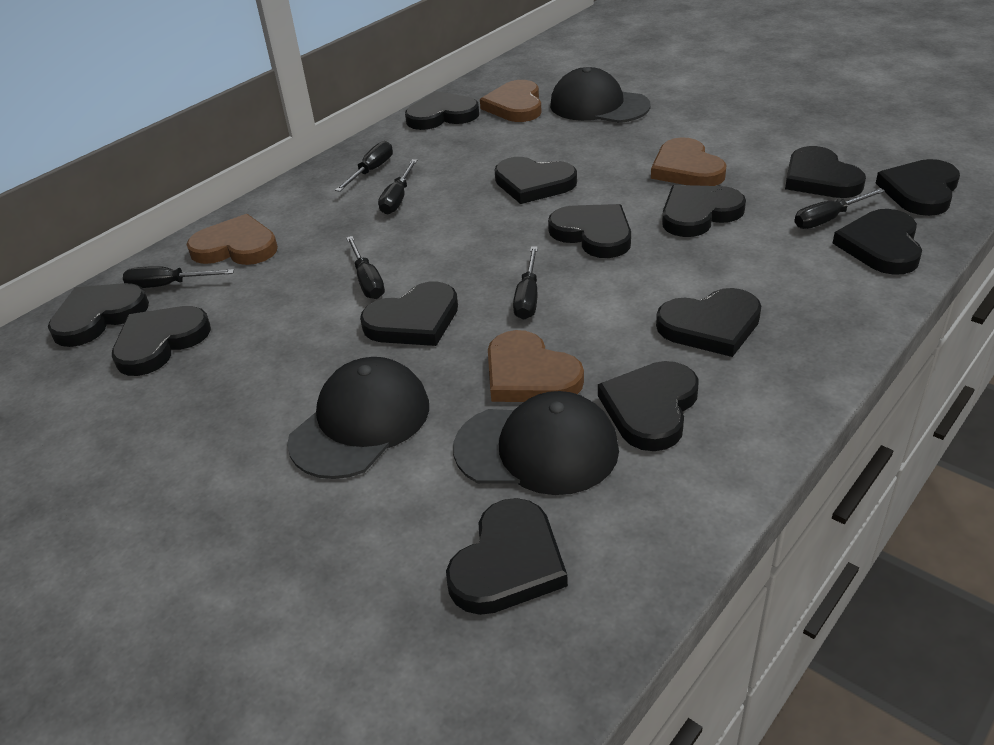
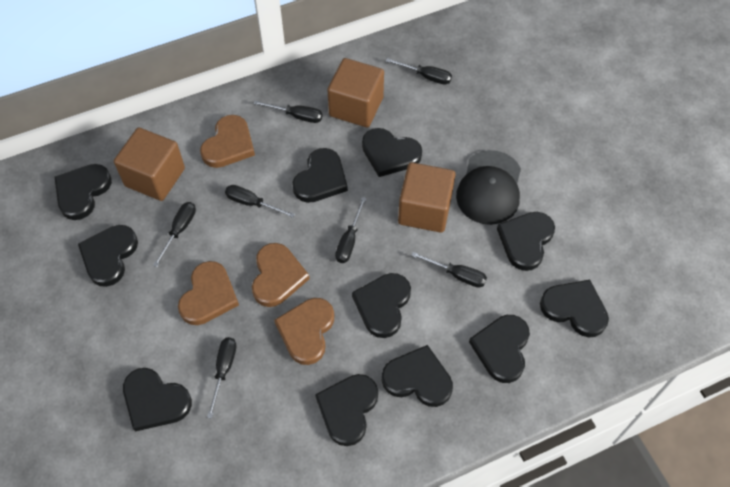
black cap: [287,357,429,479] [453,391,619,495] [550,67,651,123] = 3 -> [456,150,521,225] = 1
black heart: [48,283,149,347] [112,306,211,376] [360,282,458,346] [405,91,479,130] [446,498,568,615] [495,157,577,204] [548,204,631,258] [598,361,699,451] [656,288,761,357] [662,185,746,237] [785,146,866,198] [832,209,922,275] [876,159,960,216] = 13 -> [55,164,112,220] [78,225,138,287] [123,368,192,431] [292,148,348,203] [315,374,378,446] [352,273,411,338] [362,128,422,177] [382,345,453,407] [469,315,530,383] [497,212,555,271] [540,280,609,338] = 11
black screwdriver: [123,266,234,288] [335,141,393,192] [346,236,385,299] [378,159,417,215] [513,246,538,320] [794,188,885,229] = 6 -> [153,202,196,267] [207,337,236,419] [225,185,295,218] [253,101,323,123] [335,197,366,263] [386,58,452,84] [411,252,487,288] = 7
brown cube: none = 0 -> [114,128,185,201] [327,58,384,128] [398,162,456,233] = 3

